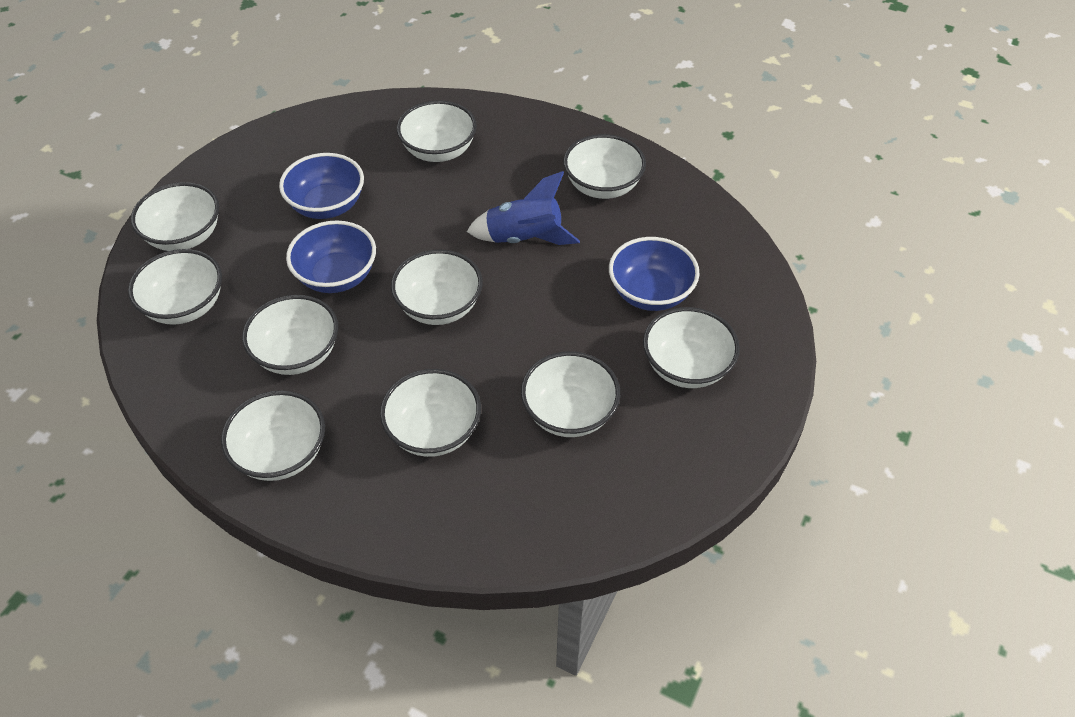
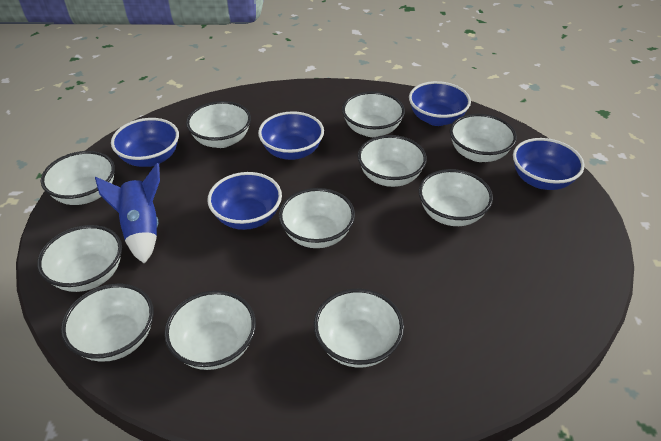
blue bowl: [279,153,364,219] [286,220,376,293] [609,237,700,311] = 3 -> [111,118,179,167] [208,172,282,230] [258,111,324,160] [409,81,471,126] [513,138,585,190] = 5
white bowl: [128,249,222,325] [131,182,219,251] [221,390,325,481] [242,295,338,375] [380,369,481,457] [391,250,483,325] [397,100,477,162] [521,351,620,437] [563,134,646,199] [643,307,740,388] = 10 -> [37,225,122,292] [41,151,115,205] [61,284,154,362] [164,290,256,370] [186,101,251,148] [279,188,355,248] [314,289,404,368] [342,91,405,137] [358,135,427,187] [419,169,493,226] [450,114,517,162] = 11

